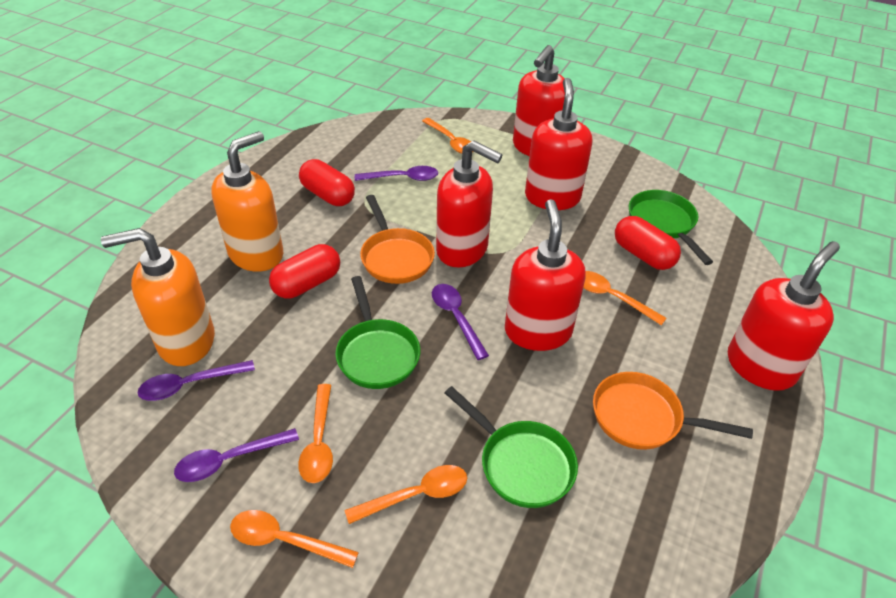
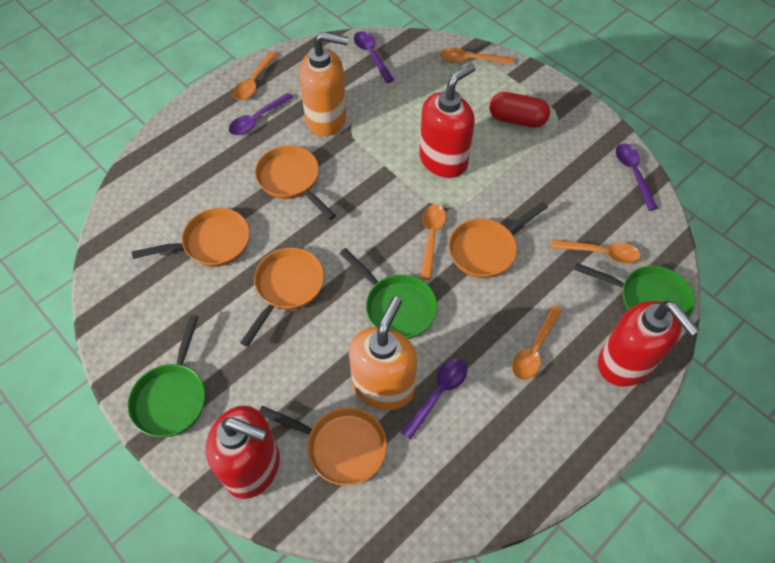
orange pan: [360,195,435,284] [593,372,753,450] = 2 -> [132,208,250,267] [240,248,324,347] [255,145,336,220] [259,406,387,486] [449,202,548,278] = 5
red capsule: [269,244,340,299] [299,159,355,206] [615,216,681,270] = 3 -> [489,92,550,128] = 1
red soap dispenser: [436,140,502,267] [505,199,586,351] [513,45,565,156] [525,78,592,210] [728,241,840,391] = 5 -> [206,406,280,499] [419,64,476,178] [598,301,699,387] = 3

